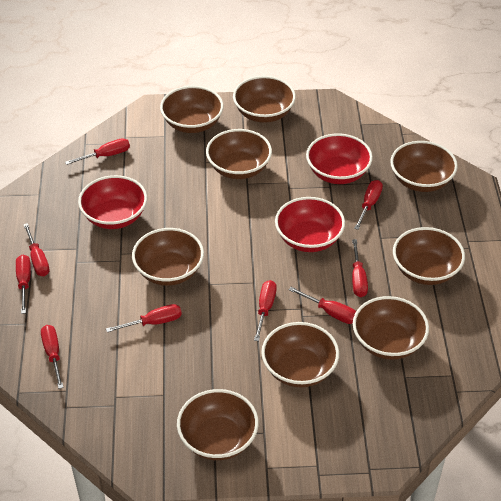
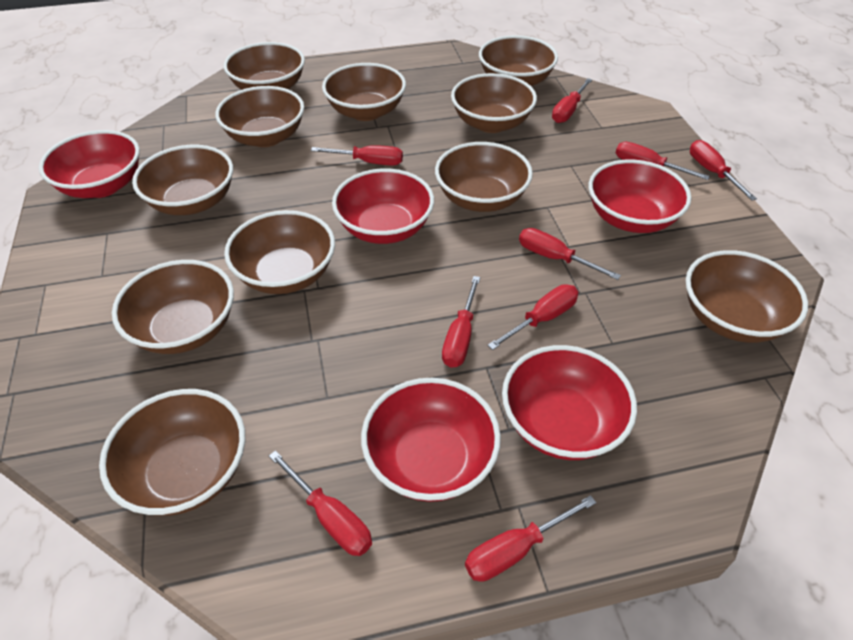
brown bowl: [132,228,204,286] [160,86,224,133] [177,389,259,460] [206,129,272,179] [233,76,296,123] [261,322,339,388] [353,296,429,360] [390,141,458,192] [393,227,465,285] = 9 -> [99,389,245,516] [112,260,234,354] [132,145,233,215] [215,86,304,147] [224,42,305,90] [224,210,335,294] [322,63,406,121] [435,142,533,212] [451,73,537,133] [479,35,558,86] [686,250,808,343] = 11
red bowl: [78,175,147,229] [275,197,345,252] [306,133,373,184] = 3 -> [39,130,140,198] [332,168,434,244] [361,378,501,502] [502,345,637,460] [589,159,692,233] = 5

